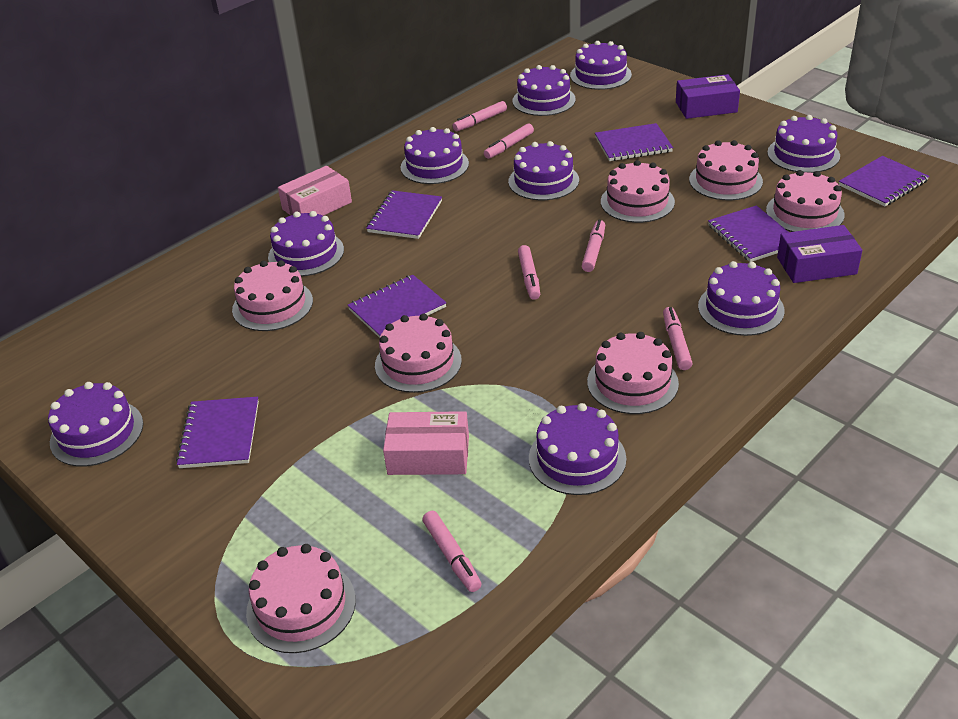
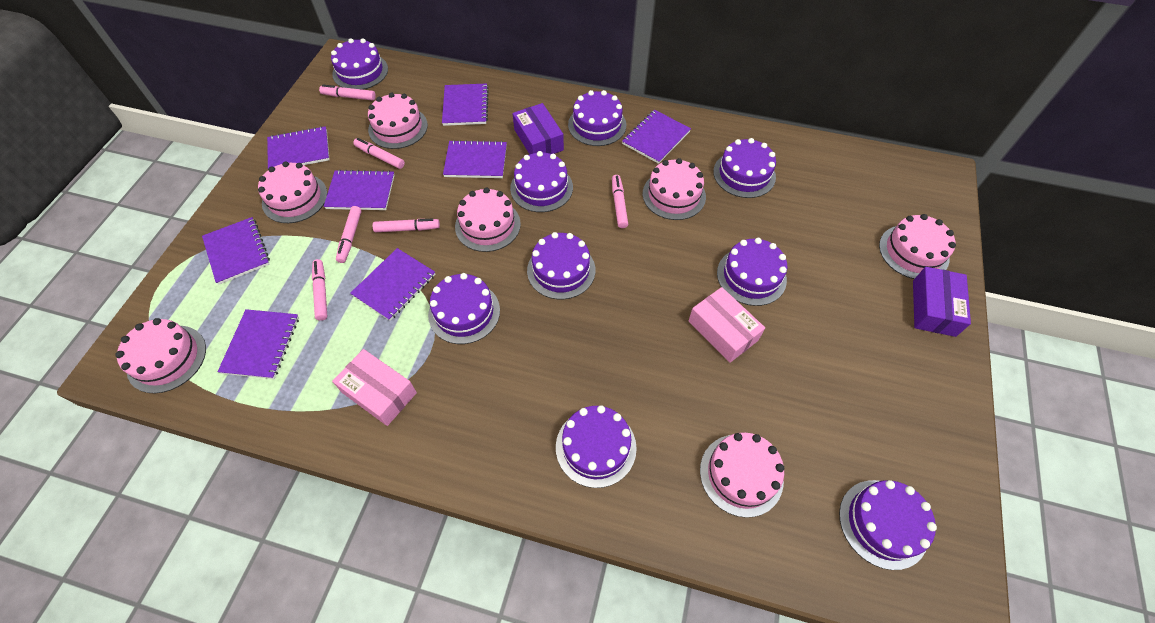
purple notebook: [176,397,259,468] [348,275,446,338] [366,190,442,239] [595,123,673,161] [708,205,788,262] [839,156,929,207] = 6 -> [202,217,270,285] [218,309,299,379] [267,126,330,169] [324,169,395,210] [350,248,436,321] [442,83,489,126] [443,140,507,178] [622,110,691,164] = 8

